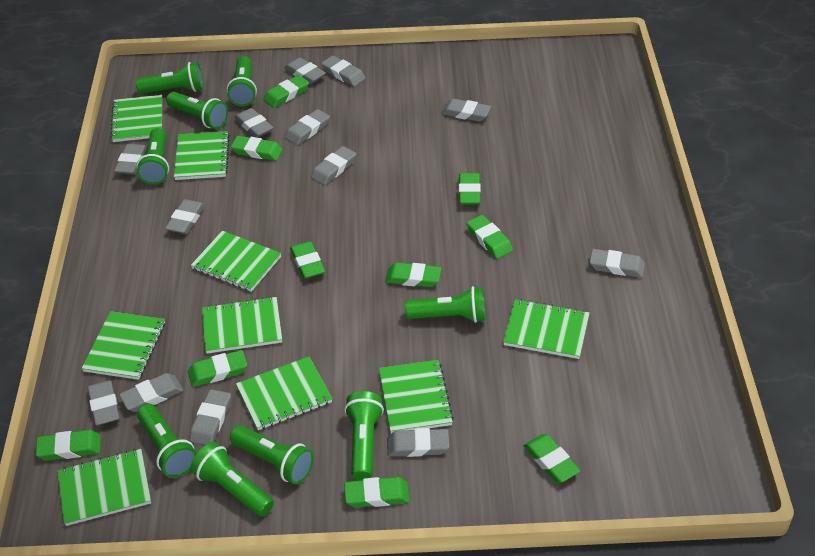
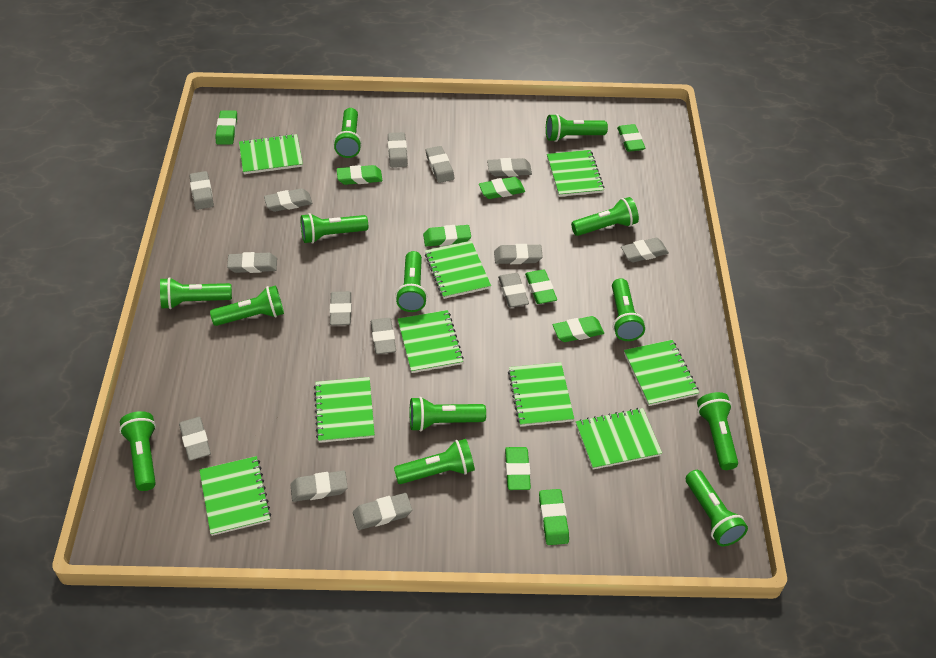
green eraser: [36,430,101,461] [188,350,247,387] [231,136,283,161] [263,75,309,108] [290,241,325,279] [344,477,410,508] [385,262,441,287] [459,173,481,204] [467,215,513,259] [524,434,580,483] = 10 -> [215,110,237,144] [337,165,382,185] [423,225,471,246] [479,177,525,199] [505,447,531,490] [525,270,557,304] [539,489,569,545] [553,316,604,342] [617,124,645,152] = 9
green flashlight: [136,62,204,94] [136,128,169,185] [137,404,197,478] [166,92,228,129] [190,442,274,517] [227,56,257,106] [230,425,314,484] [344,391,384,480] [405,286,485,323] = 9 -> [119,411,156,491] [160,277,232,309] [210,285,284,326] [301,213,368,243] [334,108,362,158] [394,439,475,484] [395,251,427,312] [410,397,486,432] [546,114,608,142] [571,197,639,236] [612,278,645,341] [686,470,748,546] [697,392,738,470] = 13
grey eraser: [88,380,120,425] [114,144,148,175] [119,373,183,412] [165,199,205,234] [189,389,231,445] [234,108,273,137] [284,57,326,84] [285,109,330,145] [311,146,356,185] [321,56,366,86] [387,428,449,457] [441,99,491,122] [590,249,645,278] = 13 -> [179,417,211,461] [190,171,214,210] [227,252,277,273] [264,188,312,212] [290,471,348,502] [330,291,352,326] [353,493,412,530] [370,318,396,354] [388,132,408,168] [426,146,454,183] [487,158,532,177] [494,244,543,264] [498,273,529,307] [621,238,669,262] = 14

